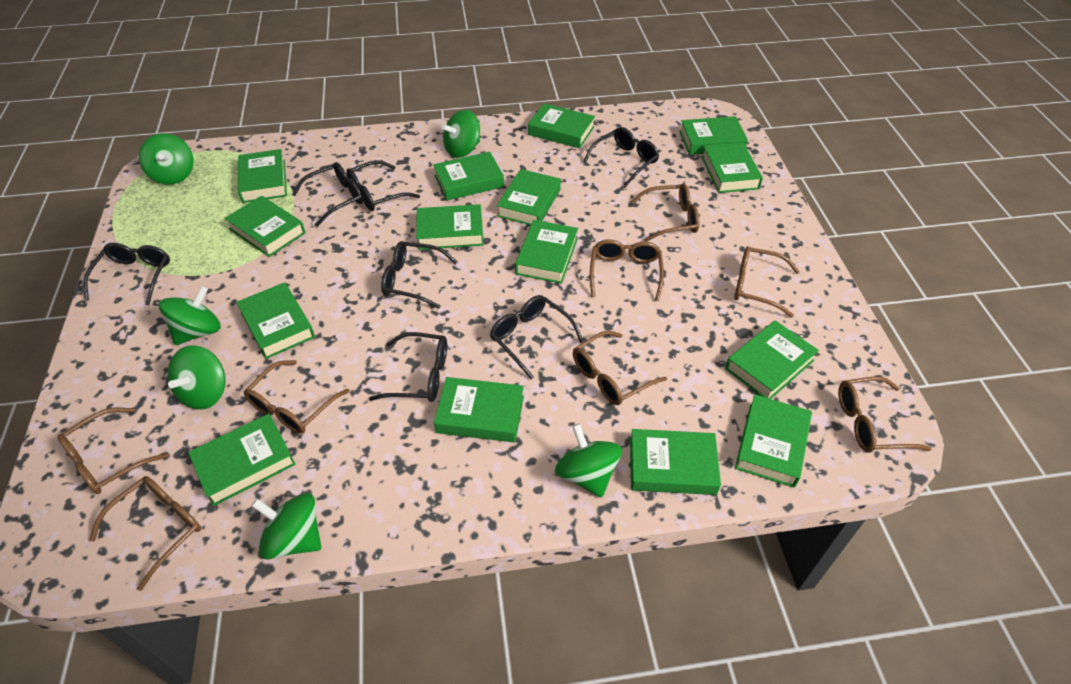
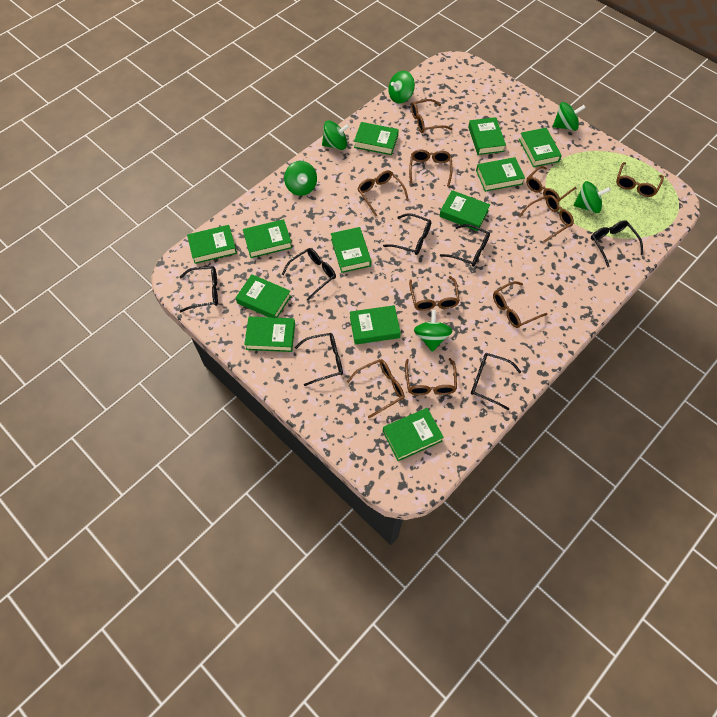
brown glasses: [57,407,169,494] [89,476,201,591] [244,360,350,434] [573,331,667,405] [590,239,664,301] [631,184,700,242] [734,246,800,318] [838,377,932,453] = 8 -> [347,359,405,418] [357,170,409,217] [405,358,457,395] [409,149,452,187] [409,276,460,311] [411,99,452,133] [493,281,547,328] [519,195,574,243] [526,166,577,202] [616,162,664,197] = 10
green book: [188,414,296,506] [225,196,305,257] [236,282,315,359] [238,149,287,203] [416,204,484,250] [433,152,504,201] [434,377,524,442] [497,169,561,225] [515,220,578,284] [528,103,595,148] [630,429,721,495] [679,116,748,155] [701,142,763,193] [725,320,819,399] [735,394,812,488] = 15 -> [187,225,237,264] [236,274,291,318] [243,219,292,258] [244,316,295,352] [331,227,371,273] [350,305,401,345] [354,122,399,155] [383,408,444,461] [439,190,490,231] [468,117,506,155] [476,157,525,192] [519,128,562,167] = 12

